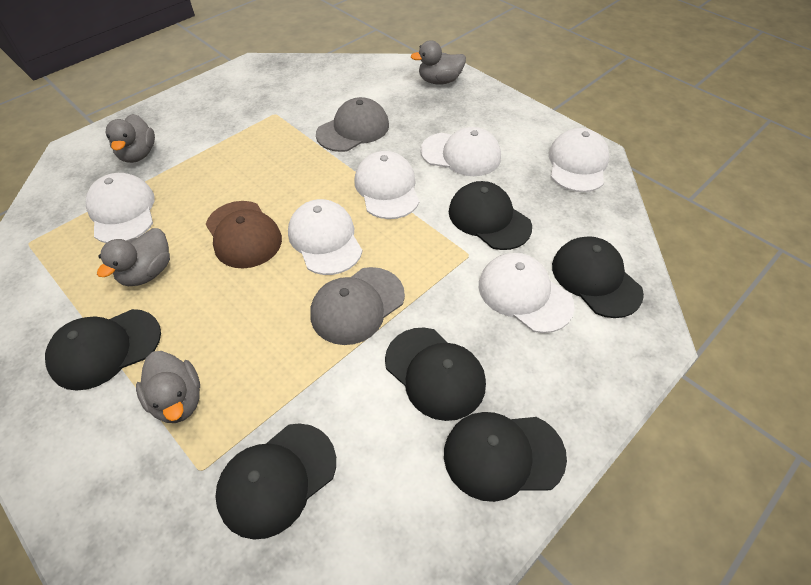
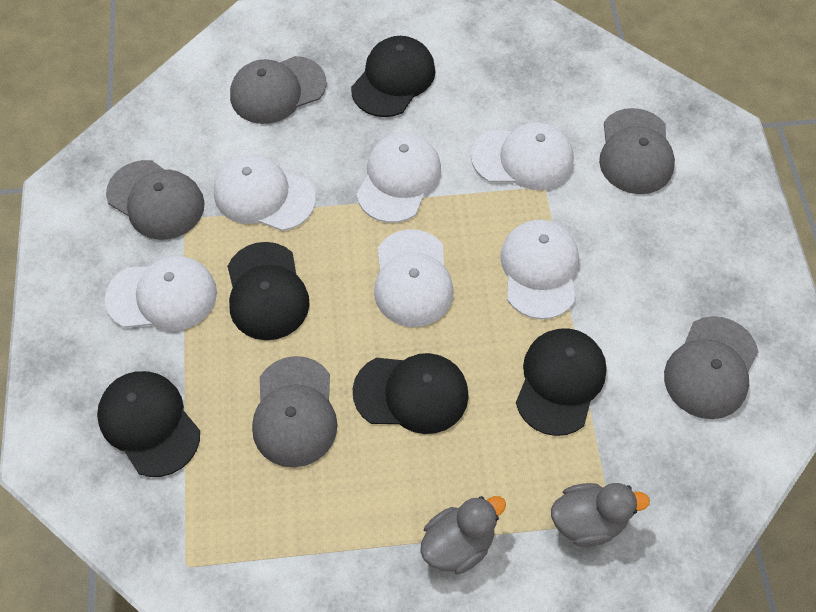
black cap: [45,309,161,391] [215,423,336,540] [385,328,486,421] [444,412,567,502] [449,181,532,250] [552,236,644,318] = 6 -> [97,371,200,477] [227,242,310,340] [351,36,436,117] [353,353,469,434] [516,328,607,436] = 5
brown cap: [206,201,282,268] = 1 -> none = 0
grey cap: [310,267,405,345] [316,97,389,152] = 2 -> [106,160,205,240] [230,56,326,124] [252,356,338,468] [599,108,675,194] [664,316,758,419] = 5
grey duck: [97,228,170,286] [106,114,155,163] [136,351,200,423] [411,41,466,85] = 4 -> [420,496,506,574] [551,483,650,547] = 2

